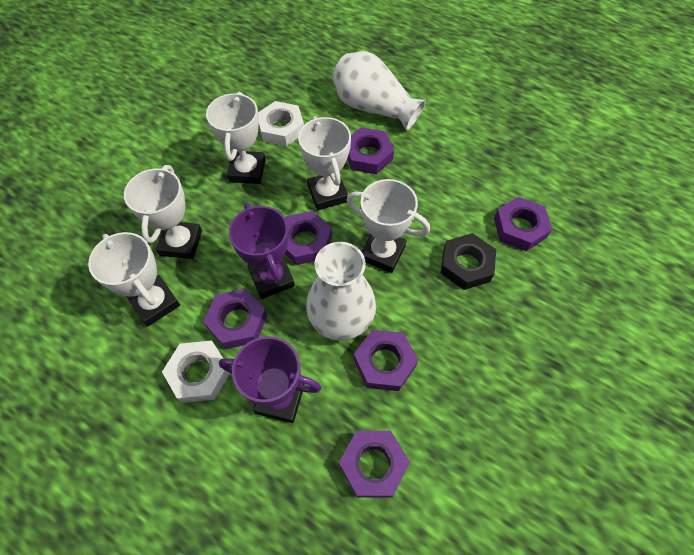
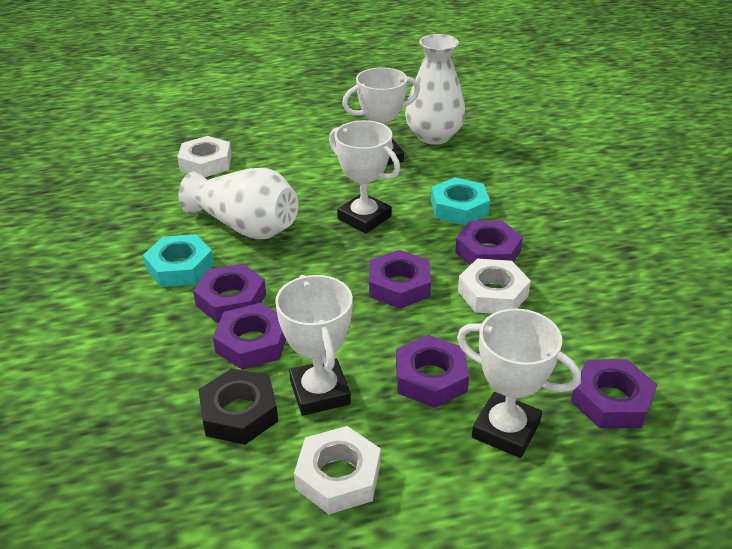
purple trophy: [219,336,321,423] [229,204,295,299] = 2 -> none = 0
turquoise nut: none = 0 -> [143,234,214,287] [431,177,490,225] = 2
white nut: [162,340,230,403] [258,101,304,146] = 2 -> [177,136,232,177] [294,426,381,514] [458,259,531,314] = 3
white trophy: [88,232,180,326] [124,165,202,259] [206,92,266,184] [298,116,351,210] [347,179,430,273] = 5 -> [275,275,353,416] [329,120,400,233] [342,67,420,166] [457,308,581,458] = 4

